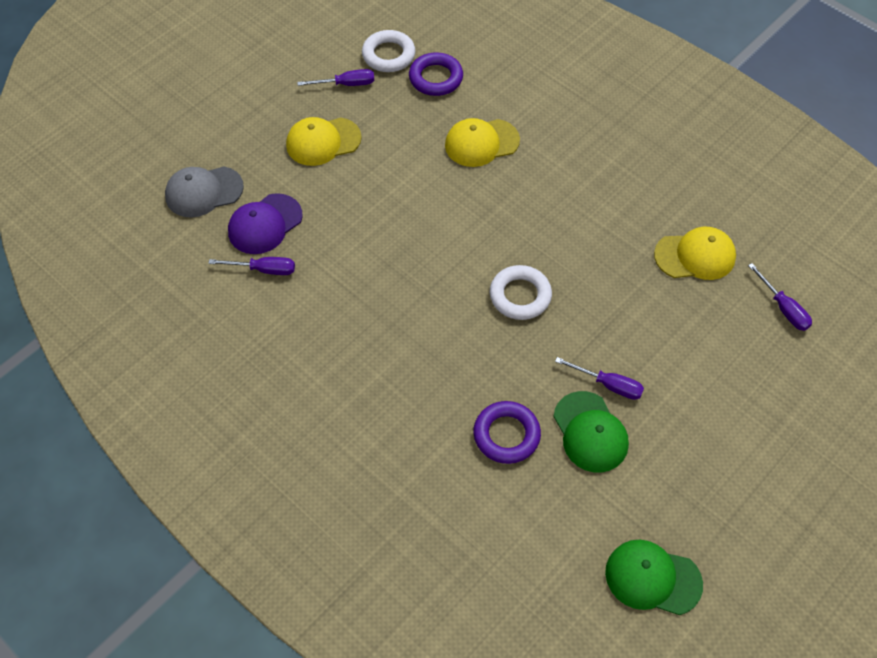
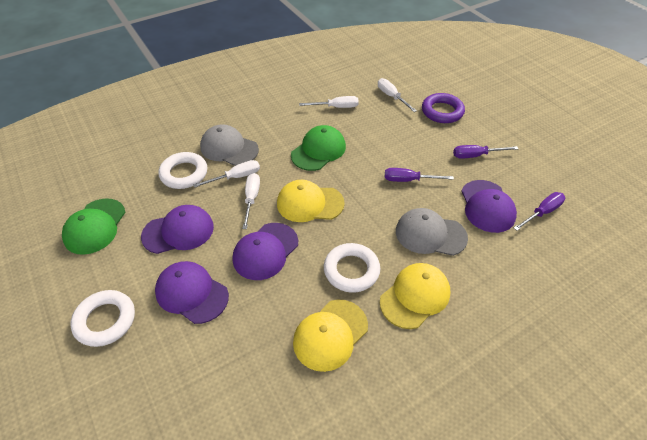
grey cap: [165,166,244,218] = 1 -> [200,124,259,166] [396,208,468,256] = 2
purple cap: [228,193,303,254] = 1 -> [141,205,214,254] [155,261,229,324] [233,223,298,280] [461,180,517,233] = 4
purple ring: [409,53,463,96] [473,401,541,464] = 2 -> [422,93,465,123] = 1
purple screwdriver: [208,257,295,275] [297,69,374,86] [555,357,644,400] [748,263,812,331] = 4 -> [385,168,454,182] [453,145,518,159] [514,192,565,231] = 3
white ring: [362,30,416,72] [490,265,552,320] = 2 -> [71,290,135,347] [158,152,207,189] [324,243,380,293] = 3
white screwdriver: none = 0 -> [193,160,260,188] [242,173,260,229] [299,96,359,108] [378,78,417,112] = 4

